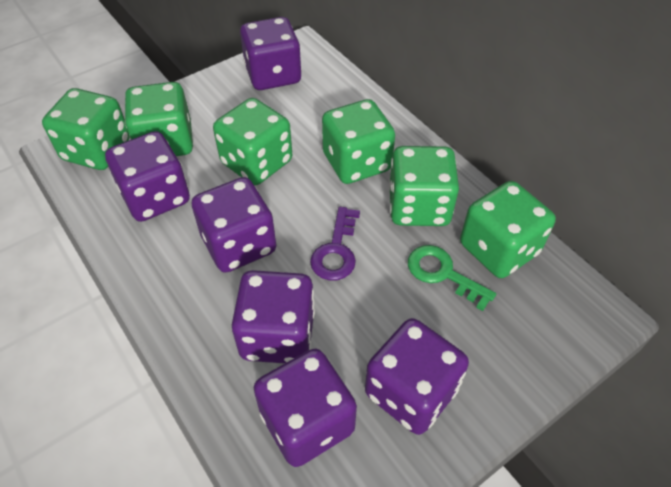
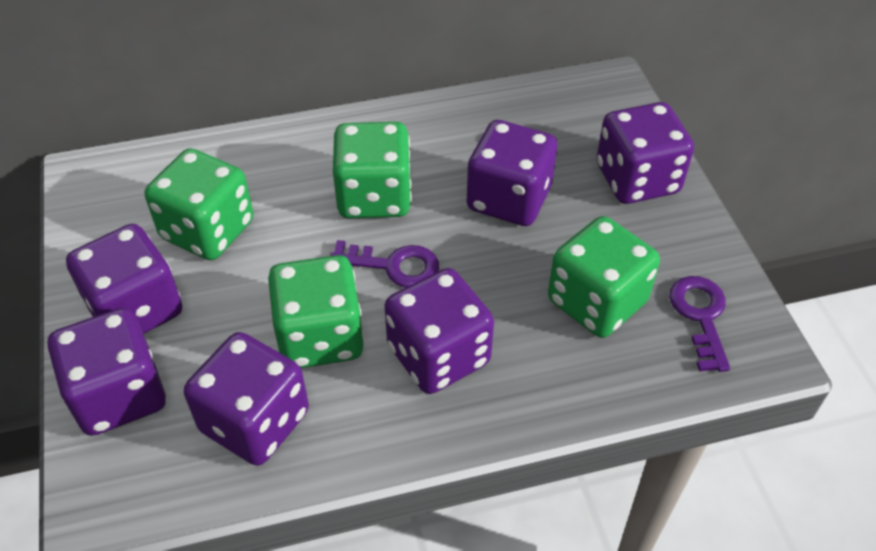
green dice: [42,88,130,170] [125,82,193,156] [213,98,292,185] [322,99,395,184] [389,146,459,226] [460,181,556,278] = 6 -> [145,148,253,260] [268,255,364,368] [333,122,412,218] [548,216,660,338] = 4
green key: [408,245,496,311] = 1 -> none = 0
purple key: [310,207,360,281] = 1 -> [330,240,439,288] [669,276,730,372] = 2

